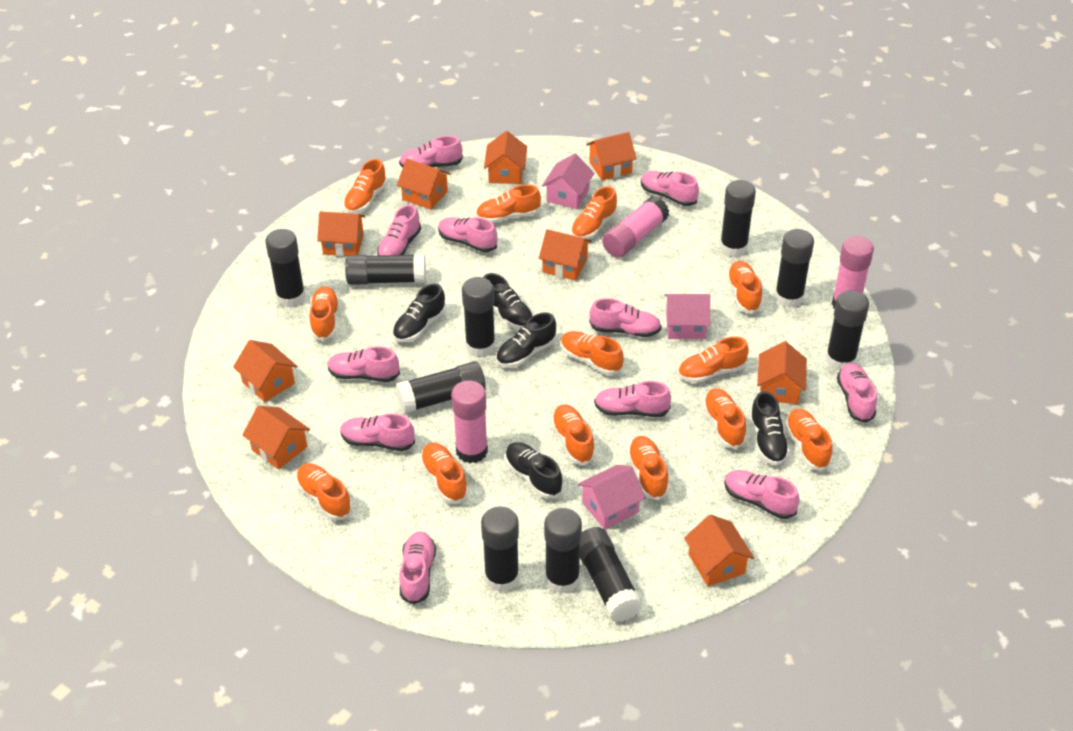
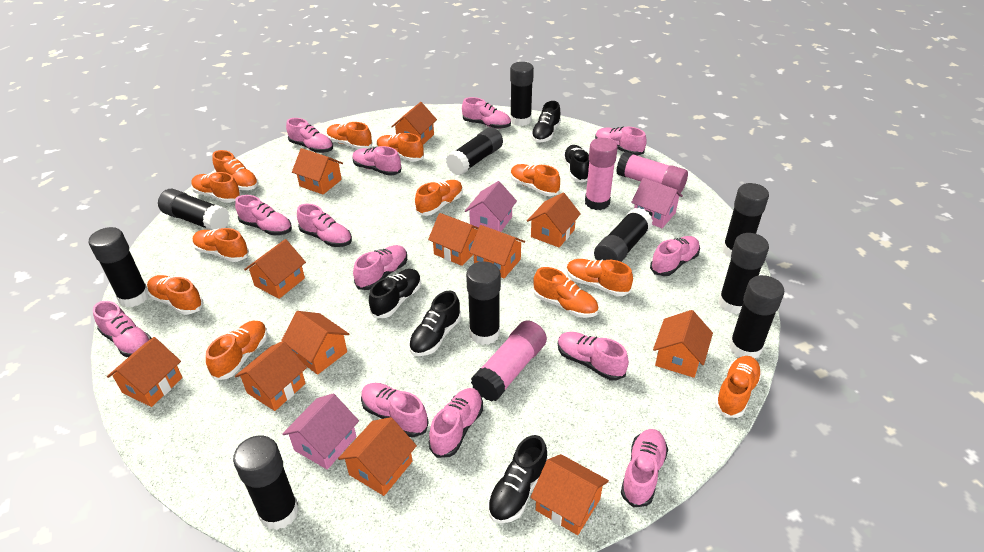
orange house: [233,340,297,402] [242,406,310,469] [317,212,365,256] [397,159,451,210] [484,131,527,184] [539,229,592,281] [586,132,637,180] [684,515,754,586] [757,341,807,404] = 9 -> [107,337,183,407] [235,341,307,411] [244,239,306,299] [281,311,349,375] [292,148,343,195] [338,417,417,496] [391,102,437,145] [428,213,479,266] [469,225,525,278] [527,193,581,248] [530,454,609,535] [653,310,713,378] = 12
orange shoe: [296,464,352,520] [309,286,339,341] [343,159,387,213] [420,442,469,503] [476,184,541,223] [551,404,595,465] [561,331,624,375] [571,186,618,239] [627,436,669,500] [678,336,749,383] [703,388,747,449] [726,261,762,314] [785,409,832,470] = 13 -> [147,275,204,315] [191,172,241,203] [193,228,249,262] [206,321,268,380] [212,150,259,190] [327,122,373,149] [377,133,424,162] [415,180,463,216] [511,164,560,196] [533,267,598,318] [566,259,633,296] [715,356,762,418] = 12
pink shoe: [327,346,400,382] [340,413,415,451] [377,205,421,256] [399,136,463,167] [399,531,436,605] [438,217,497,252] [589,298,661,337] [594,381,671,417] [641,171,699,206] [724,470,800,519] [837,363,877,423] = 11 -> [93,301,151,357] [235,195,292,235] [286,118,333,153] [297,204,352,247] [352,146,401,176] [353,245,407,290] [361,383,429,437] [428,388,483,458] [462,97,511,129] [558,332,629,381] [595,127,647,156] [621,429,668,508] [650,236,700,276] = 13

